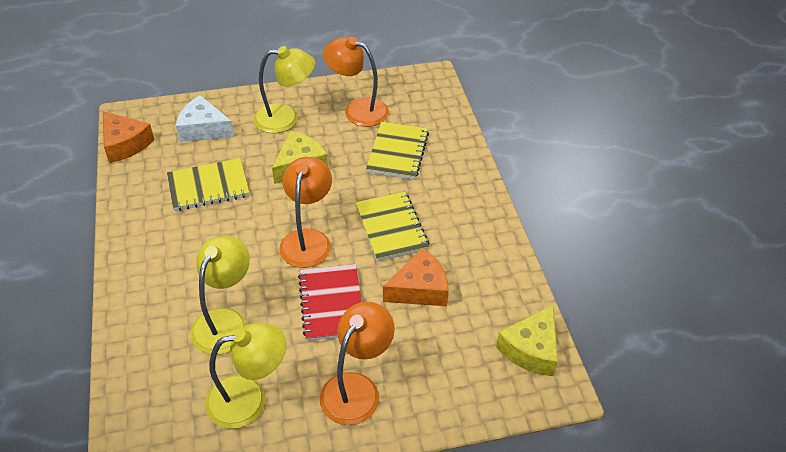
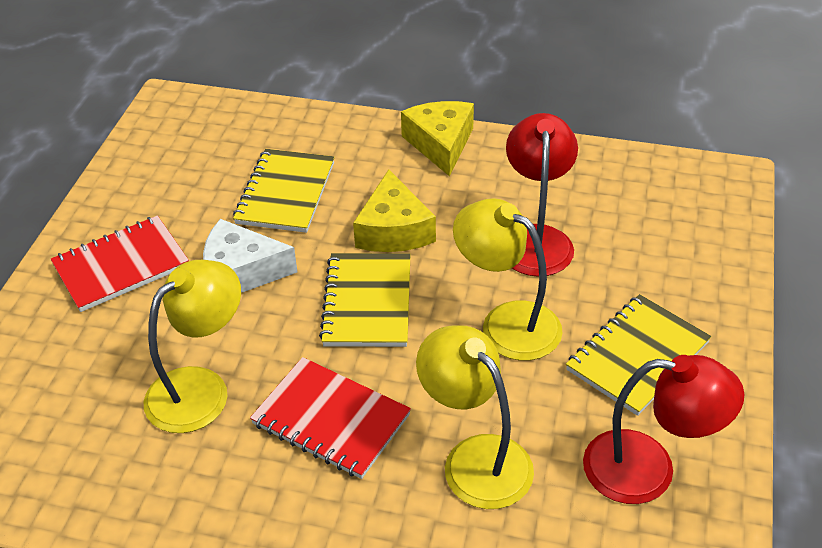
orange cheese: [103,111,154,163] [383,248,449,306] = 2 -> none = 0
orange lamp: [279,157,332,268] [320,302,395,425] [323,37,389,127] = 3 -> none = 0
red lamp: none = 0 -> [506,113,578,277] [583,355,744,504] = 2
red notebook: [298,264,361,341] = 1 -> [51,216,189,312] [250,357,411,479] = 2

